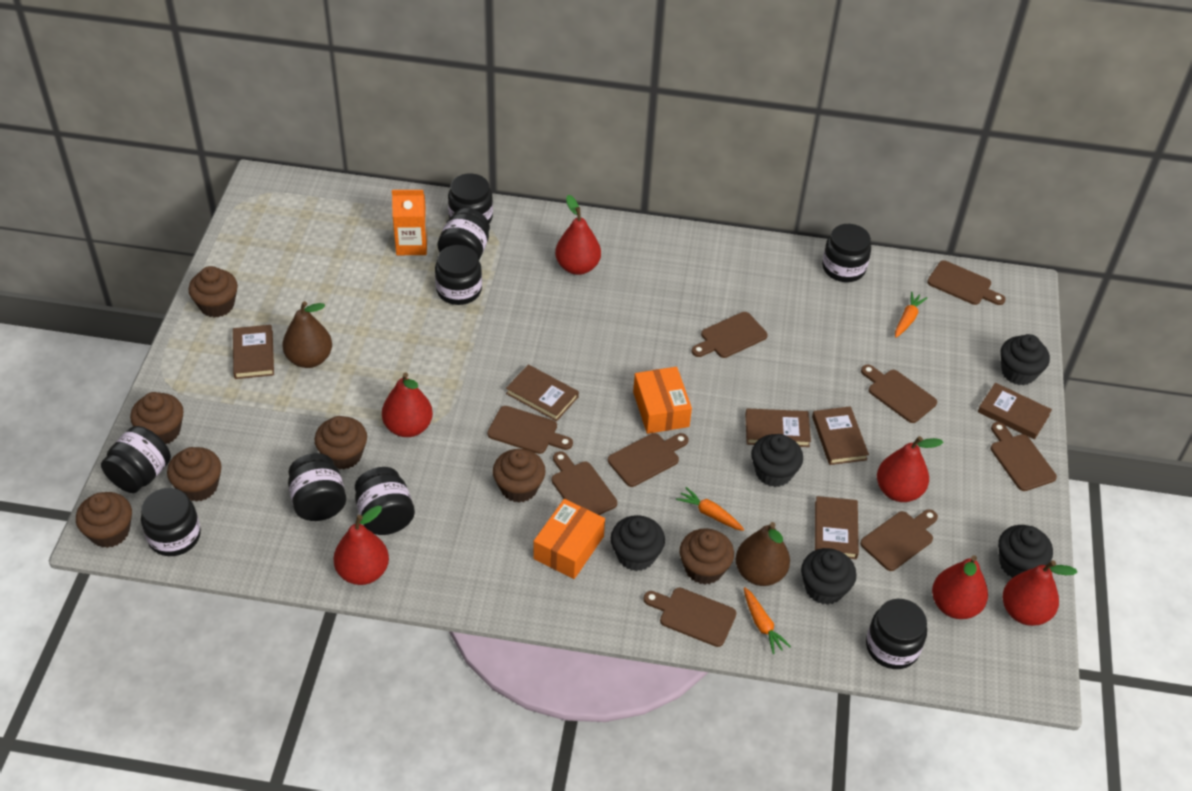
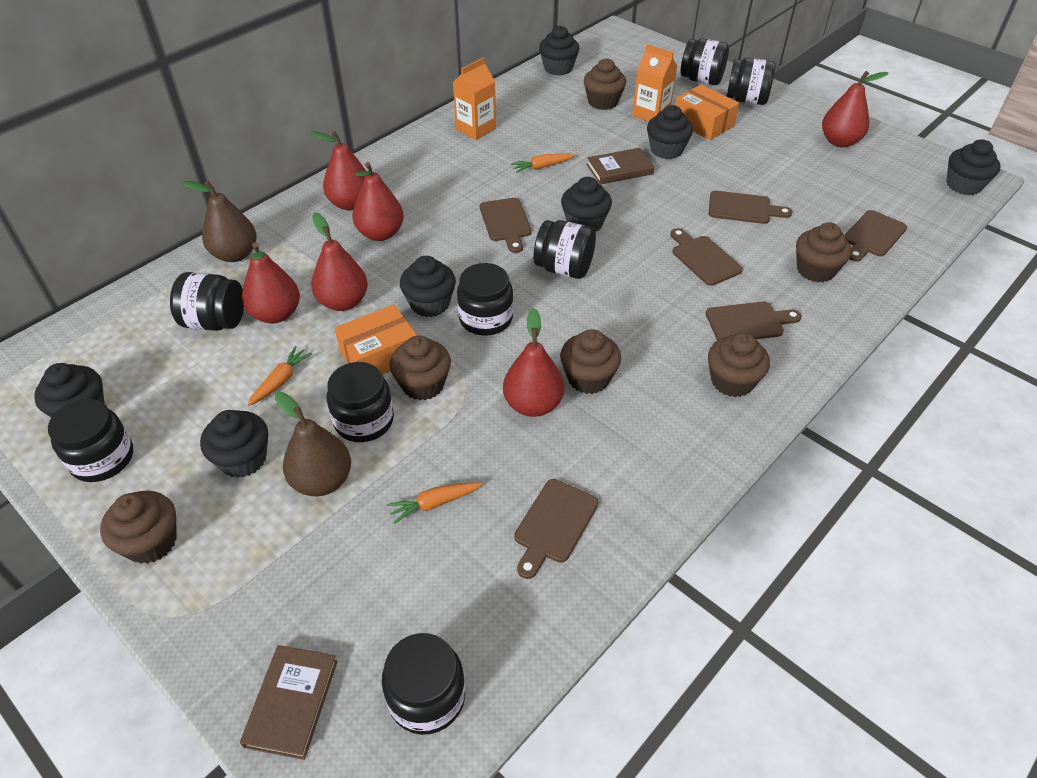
black cupcake: [611,515,665,571] [751,434,803,487] [801,548,857,605] [998,525,1053,578] [1000,334,1050,386] = 5 -> [34,363,105,418] [200,410,268,478] [400,256,456,317] [539,26,579,75] [561,177,612,233] [647,105,693,159] [946,139,1001,195] = 7
black jar: [101,426,171,493] [141,488,201,556] [288,453,346,521] [355,467,415,535] [435,245,482,305] [438,208,490,260] [448,174,493,224] [822,224,871,282] [866,599,927,669] = 9 -> [48,399,133,482] [170,272,244,331] [327,362,394,442] [382,633,465,735] [457,263,513,336] [533,220,596,279] [681,38,729,85] [727,58,775,105] = 8
brown book: [233,325,274,379] [506,365,579,421] [745,408,811,447] [812,406,869,465] [815,496,859,559] [978,383,1052,440] = 6 -> [240,645,338,760] [587,148,654,185] = 2
brown cupcake: [76,492,132,548] [130,392,184,444] [167,447,222,502] [189,266,238,317] [315,416,367,469] [493,449,546,503] [680,528,734,585] = 7 -> [100,491,177,564] [389,336,451,400] [560,329,621,394] [584,58,626,110] [708,332,770,397] [796,222,851,282] = 6
brown cutting board: [487,406,573,454] [552,451,617,515] [608,433,688,487] [643,587,736,647] [692,312,768,358] [860,509,938,571] [861,364,937,423] [927,260,1005,305] [991,422,1057,491] = 9 -> [480,198,532,253] [514,479,598,579] [671,228,743,286] [706,302,802,340] [709,191,792,224] [845,210,907,262] = 6
orange carton: [392,190,427,255] = 1 -> [453,57,496,140] [632,44,677,122] = 2

